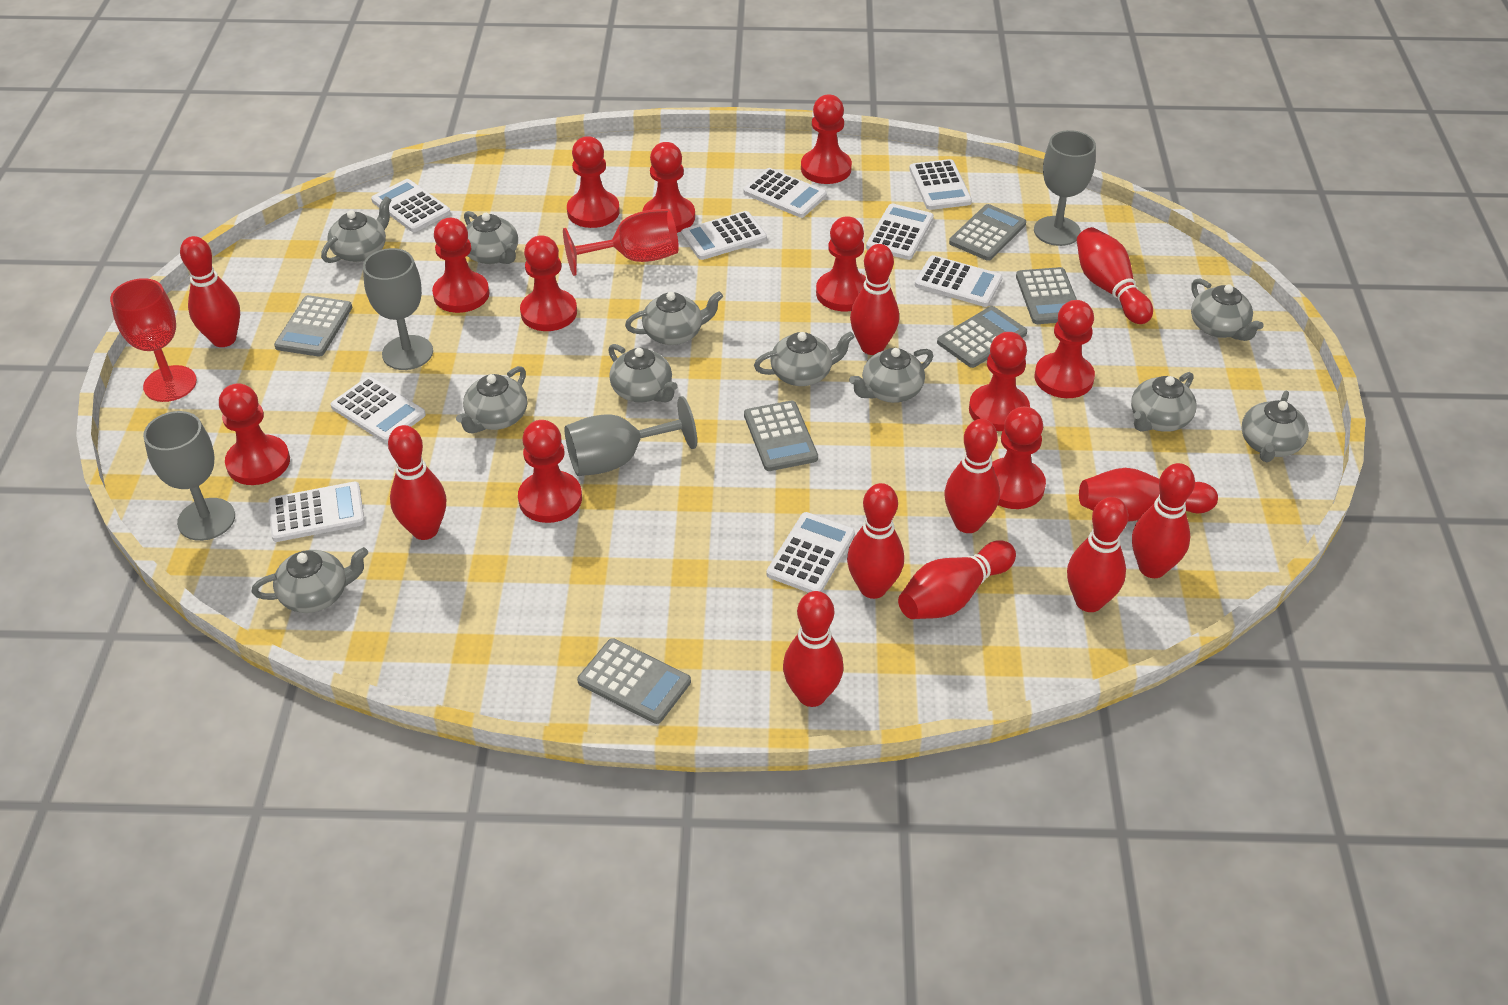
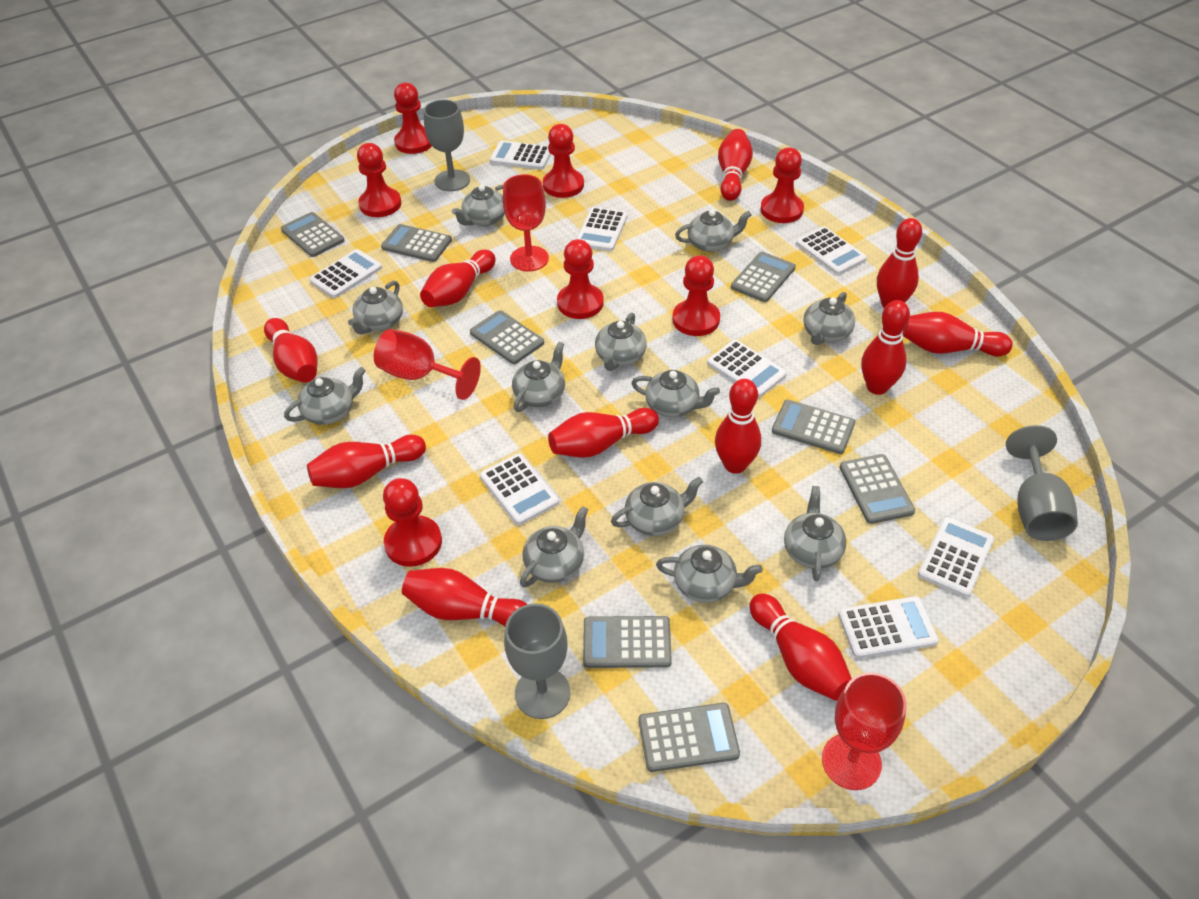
grey calculator: [274,295,352,357] [577,638,691,724] [744,400,818,471] [937,306,1027,368] [949,204,1026,261] [1016,267,1077,324] = 6 -> [281,212,345,257] [381,224,452,262] [470,310,544,364] [583,616,672,668] [639,703,740,772] [731,252,796,302] [772,399,855,454] [840,454,915,524] = 8
grey goblet: [143,411,235,541] [363,248,433,370] [565,396,697,476] [1034,130,1096,246] = 4 -> [424,100,470,191] [504,603,570,719] [1006,425,1078,541] = 3
grey teapot: [252,547,368,613] [321,197,391,263] [456,366,527,434] [464,211,518,264] [608,344,678,402] [625,291,723,345] [754,331,855,386] [849,348,933,403] [1131,372,1196,432] [1191,278,1264,341] [1241,391,1309,462] = 11 -> [284,367,366,425] [348,281,403,334] [452,185,505,226] [512,342,565,412] [520,506,589,588] [595,313,647,371] [611,477,703,536] [631,370,720,418] [656,544,763,603] [675,209,752,252] [784,486,846,581] [803,292,855,345] = 12
red goblet: [110,278,197,402] [563,209,679,276] = 2 -> [374,329,481,400] [503,174,549,272] [822,672,906,790] = 3
red pawn: [219,383,290,485] [432,218,489,313] [518,420,582,523] [520,235,577,331] [567,136,620,228] [643,142,695,233] [801,94,852,184] [816,216,866,311] [969,332,1030,431] [992,407,1046,509] [1034,300,1095,398] = 11 -> [357,143,401,217] [383,478,442,567] [394,83,432,154] [543,124,584,198] [557,239,604,319] [673,255,720,336] [761,147,804,223] = 7
white calculator: [268,482,365,542] [331,377,426,443] [371,179,451,232] [681,211,767,260] [743,168,827,218] [766,512,855,593] [866,203,934,260] [909,159,972,210] [915,255,1003,307] = 9 -> [309,249,382,298] [480,453,559,525] [490,140,551,170] [577,207,628,251] [707,340,787,397] [796,227,867,275] [838,596,939,659] [918,517,994,597] = 8

